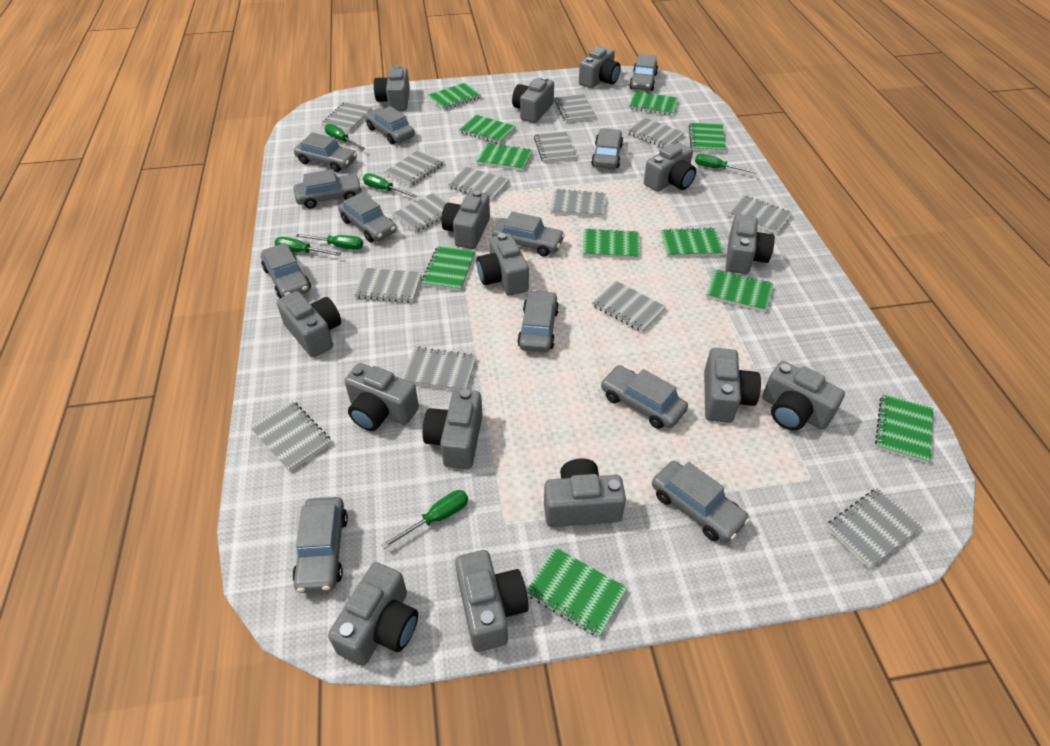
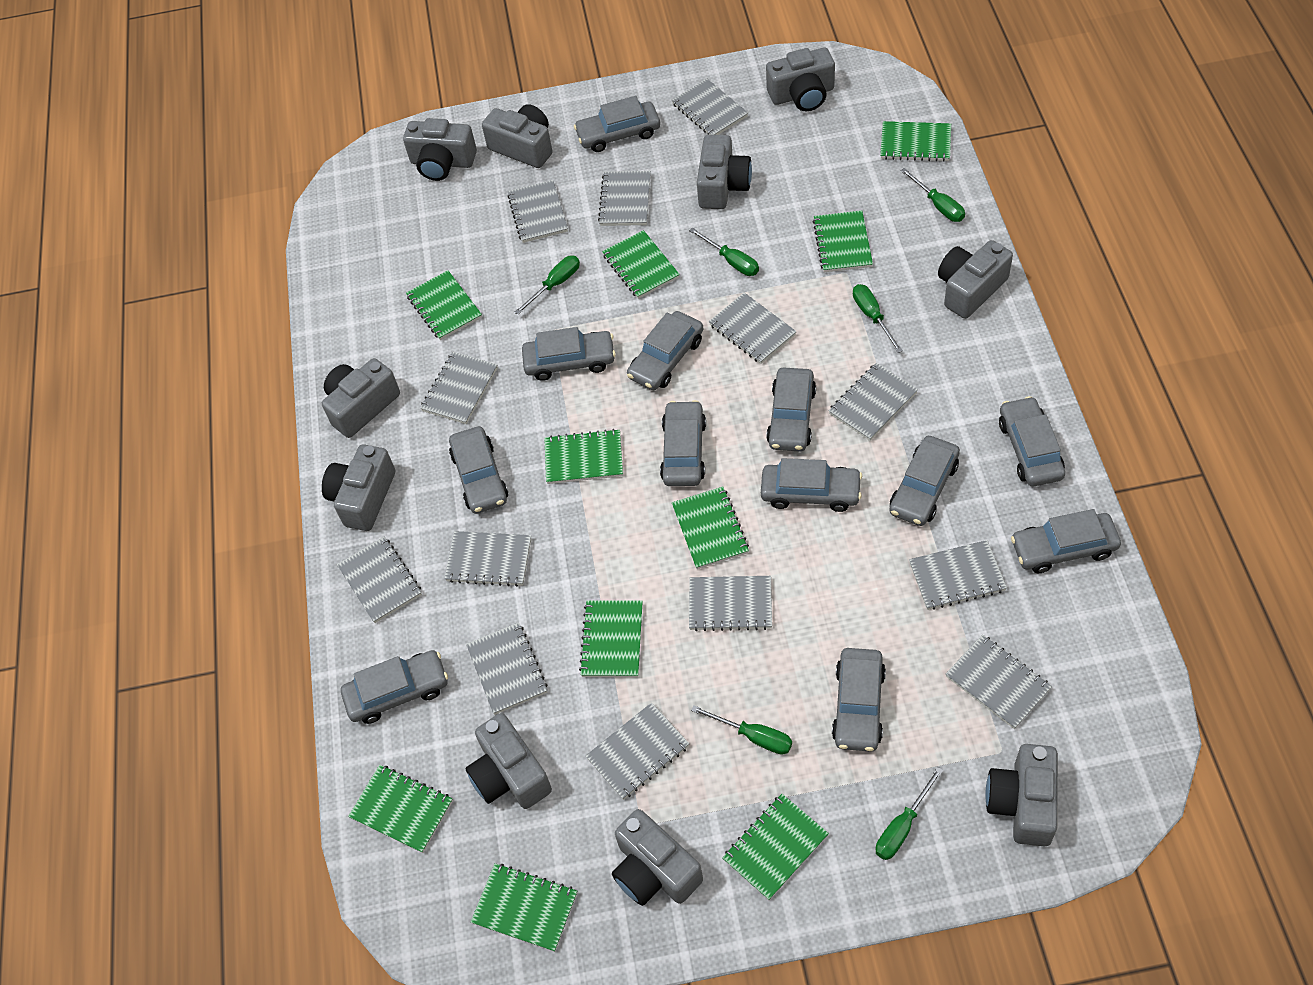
green notebook: [421,246,475,291] [428,83,481,110] [459,115,516,144] [476,143,533,171] [527,547,627,637] [583,228,640,259] [629,91,678,116] [660,227,724,257] [689,122,726,152] [706,269,774,312] [875,394,933,463] = 11 -> [348,765,453,853] [406,270,482,340] [471,863,577,952] [544,429,623,484] [579,600,643,677] [602,230,680,299] [672,486,749,569] [722,794,829,900] [813,210,873,272] [880,121,951,162] = 10
grey camera: [277,291,341,357] [328,562,418,666] [344,363,419,431] [374,65,410,111] [423,389,483,469] [441,190,490,249] [455,550,529,652] [477,233,529,296] [512,76,554,123] [544,459,626,527] [579,47,621,88] [644,143,696,192] [704,348,761,423] [726,214,775,274] [762,361,845,430] = 15 -> [322,358,400,438] [322,444,395,531] [403,118,477,181] [465,713,552,809] [482,104,552,168] [612,809,703,906] [697,134,752,209] [766,48,835,111] [938,240,1013,319] [985,744,1058,847] = 10
grey notebook: [250,401,332,472] [322,102,372,132] [354,268,422,303] [385,150,444,187] [392,192,449,233] [401,347,476,390] [448,167,509,201] [534,131,576,163] [550,189,606,218] [554,94,596,122] [592,281,666,332] [627,117,684,148] [727,195,793,234] [826,488,922,569] = 14 -> [337,537,422,623] [420,352,498,424] [445,531,531,587] [466,622,548,715] [507,180,568,243] [586,703,689,800] [598,171,651,226] [672,79,748,135] [689,576,772,631] [709,293,797,364] [829,363,918,441] [909,540,1007,610] [946,634,1052,729] = 13

